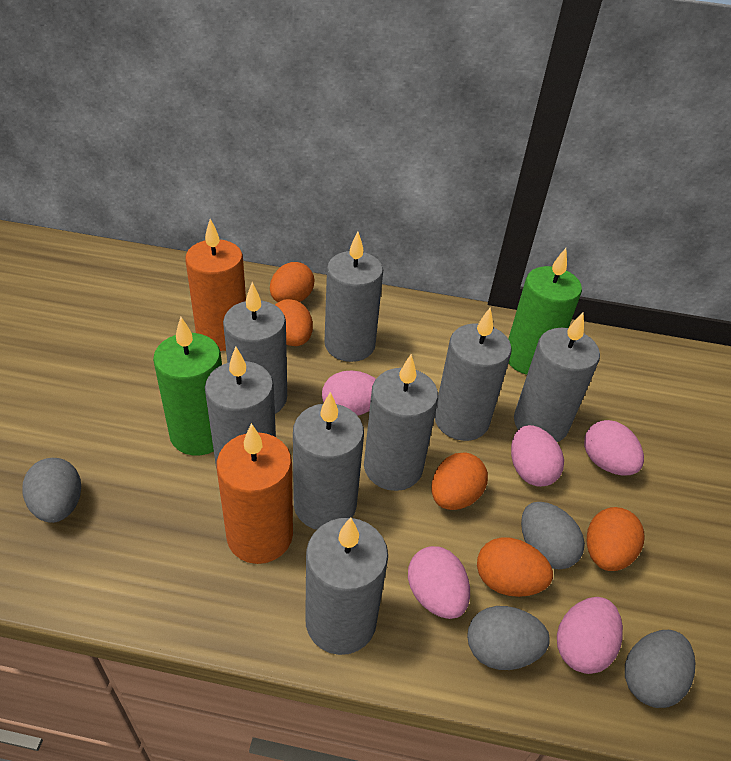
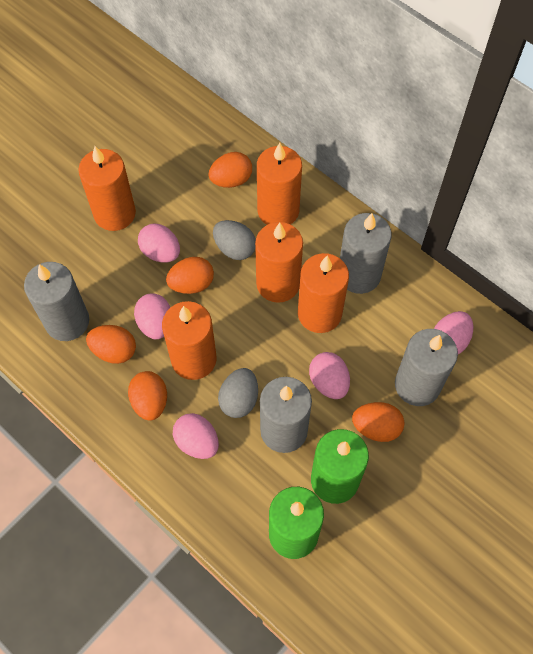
grey candle: [205,347,276,469] [223,282,287,414] [293,392,364,530] [305,517,388,655] [324,231,383,362] [364,354,438,491] [435,307,512,441] [514,312,600,442] = 8 -> [24,262,89,341] [260,377,312,453] [340,213,392,294] [395,329,458,406] = 4
grey egg: [23,458,81,523] [467,606,550,670] [521,502,585,569] [625,630,695,708] = 4 -> [213,220,256,260] [218,368,258,418] = 2
orange candle: [185,219,246,351] [217,423,293,564] = 2 -> [78,146,136,231] [162,301,217,380] [255,222,303,303] [257,143,302,225] [298,253,349,333] = 5

